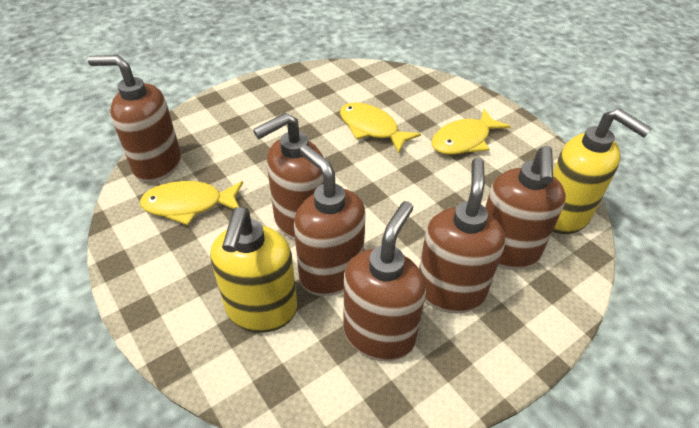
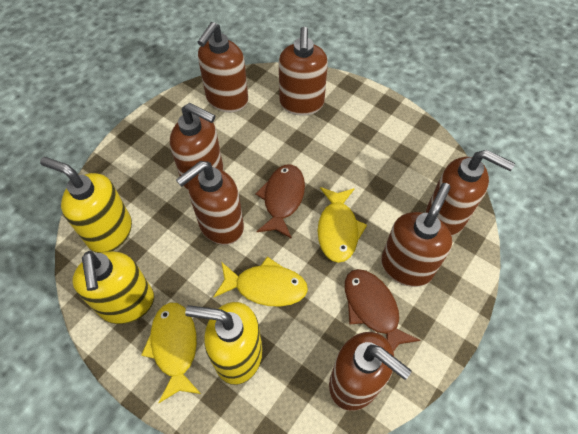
brown fish: none = 0 -> [255,164,305,239] [345,269,420,351] = 2
brown soap dispenser: [88,55,181,183] [253,112,323,240] [294,145,366,296] [343,201,426,361] [419,158,505,313] [485,146,566,270] = 6 -> [170,103,223,190] [176,161,244,245] [198,22,248,112] [279,27,328,116] [329,332,412,411] [381,183,452,287] [426,150,515,236] = 7
yellow soap dispenser: [210,207,297,333] [553,108,652,234] = 2 -> [40,157,132,253] [72,251,154,324] [185,302,263,385] = 3

